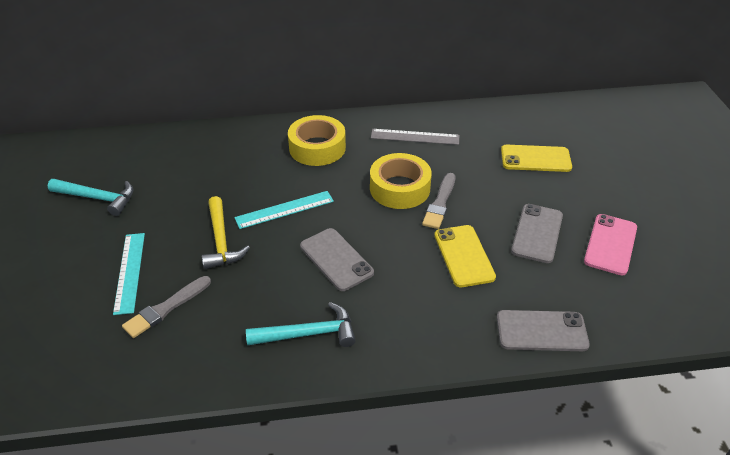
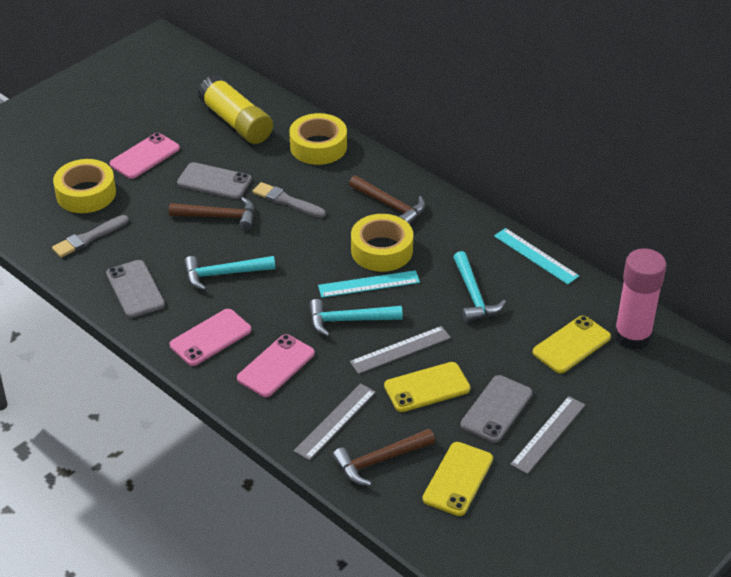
brown hammer: none = 0 -> [169,197,254,230] [332,429,435,486] [349,175,425,224] = 3
grey ruler: [371,129,459,145] = 1 -> [294,383,376,460] [350,326,451,374] [510,396,585,474] = 3
pink glue stick: none = 0 -> [614,248,667,350] = 1
pink phone: [584,214,637,275] = 1 -> [109,133,180,179] [170,309,251,366] [237,334,315,397] = 3
turquoise hammer: [48,179,134,216] [246,302,356,347] = 2 -> [184,256,275,290] [309,299,403,336] [453,251,506,322] = 3
yellow glue stick: none = 0 -> [198,75,273,144] = 1
yellow hammer: [202,196,250,269] = 1 -> none = 0
yellow phone: [434,225,496,287] [501,145,572,172] = 2 -> [384,362,470,412] [423,442,493,516] [532,316,611,373] = 3
yellow tape: [288,115,346,166] [370,153,432,209] = 2 -> [53,159,116,213] [289,113,347,165] [351,214,413,272] = 3

